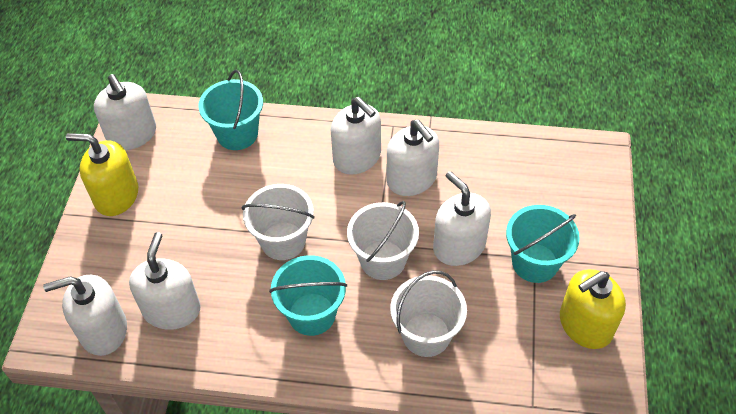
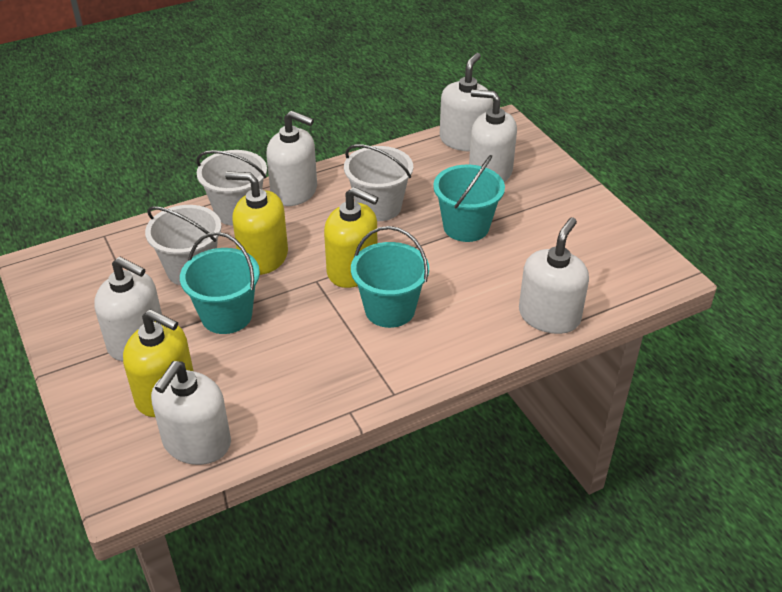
yellow soap dispenser: [66,133,138,216] [560,269,626,349] = 2 -> [123,309,193,417] [225,171,288,275] [324,187,378,288] = 3

